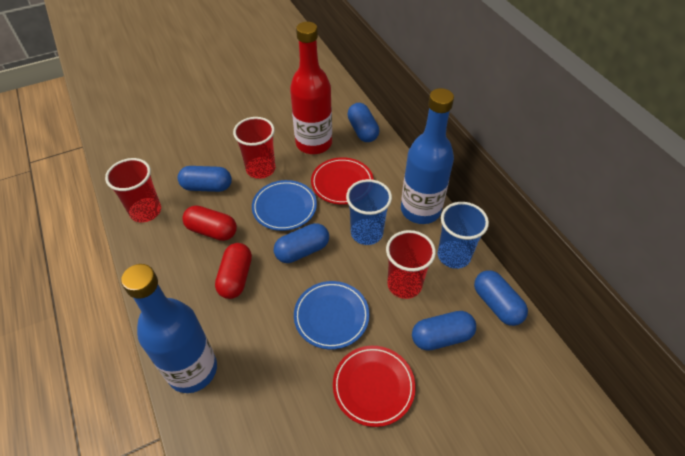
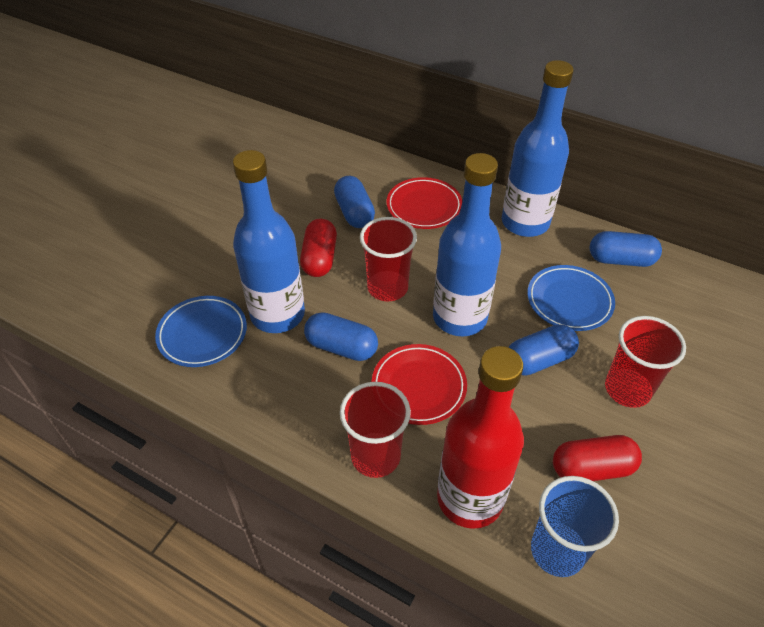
blue bottle: [121,264,217,393] [401,88,454,224] = 2 -> [233,150,305,333] [433,153,501,337] [502,60,574,237] = 3
blue capsule: [177,166,232,192] [274,223,329,263] [347,103,379,142] [412,311,476,351] [474,270,528,326] = 5 -> [304,312,378,361] [334,176,375,228] [508,324,579,376] [590,231,662,267] = 4
blue cup: [346,179,392,245] [438,202,489,269] = 2 -> [531,476,619,577] = 1

